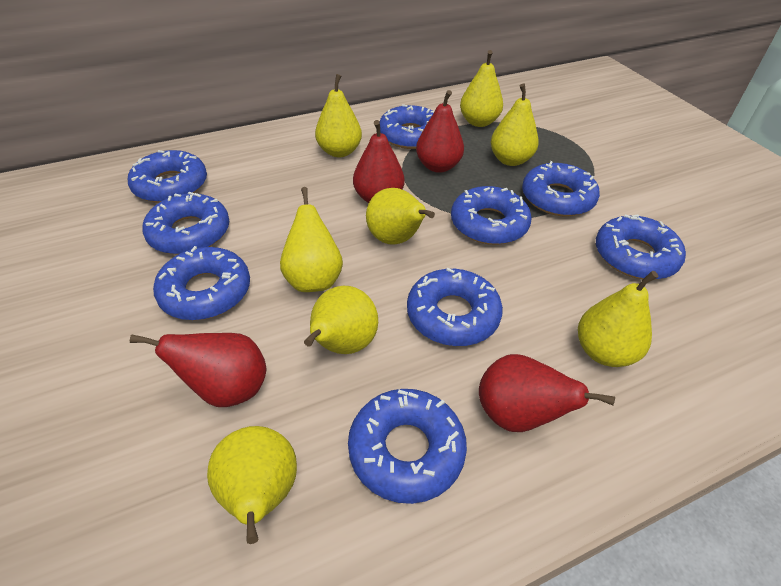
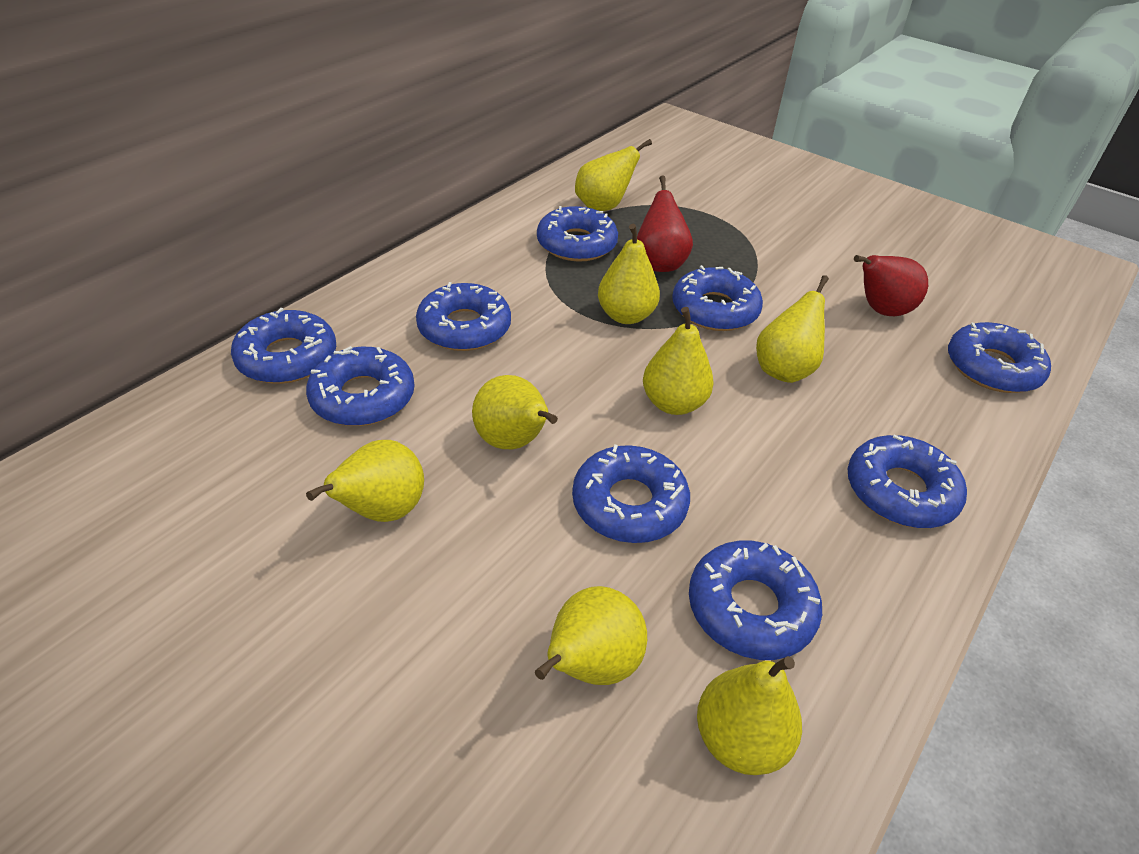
red pear: [130,333,266,407] [353,120,404,203] [416,90,464,173] [479,354,615,432] = 4 -> [637,176,693,272] [854,255,928,316] = 2

